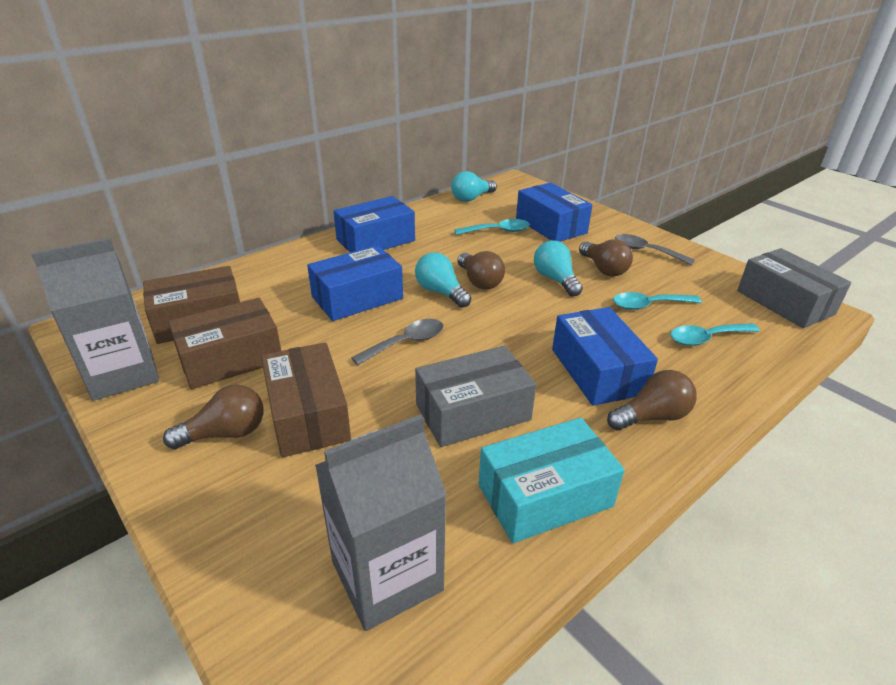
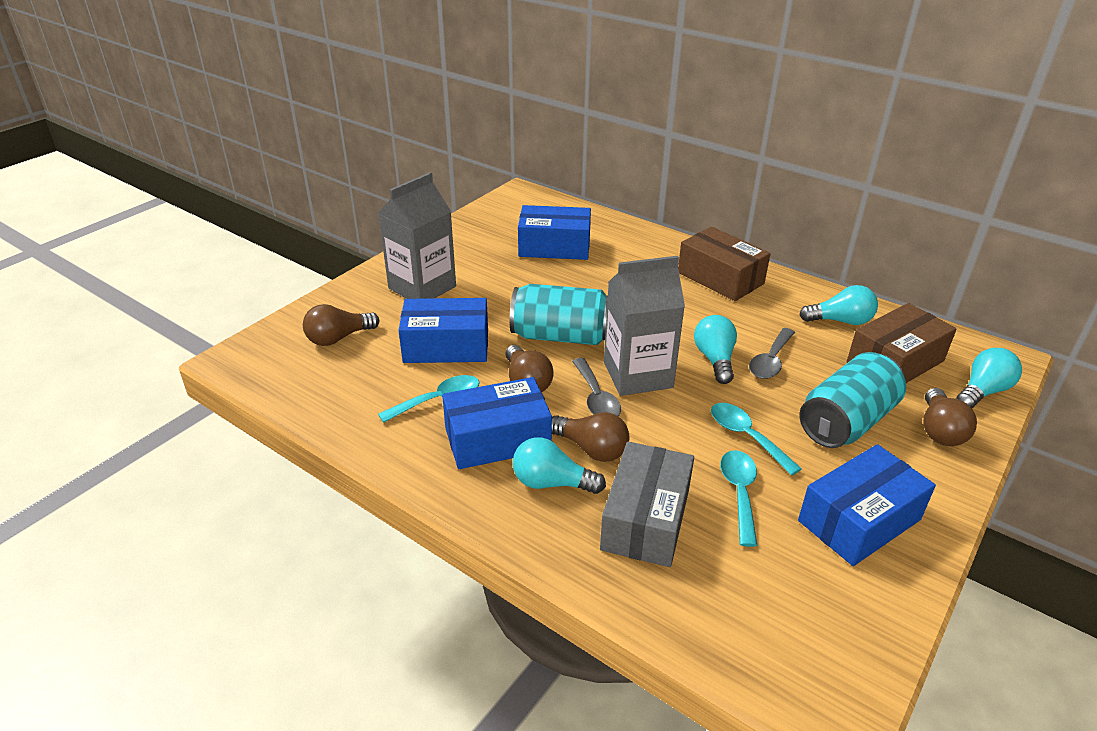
brown box: [143,266,240,344] [168,298,281,389] [261,342,351,457] = 3 -> [678,227,770,301] [847,303,957,383] = 2
grey box: [415,346,536,447] [737,248,851,328] = 2 -> [600,442,694,567] = 1
turquoise box: [479,417,625,543] = 1 -> none = 0
turquoise can: none = 0 -> [510,284,608,345] [800,352,906,448] = 2
turquoise light bulb: [415,252,471,308] [451,171,497,202] [534,240,583,297] = 3 -> [513,437,606,494] [694,315,737,384] [800,285,878,325] [956,348,1022,408] = 4

